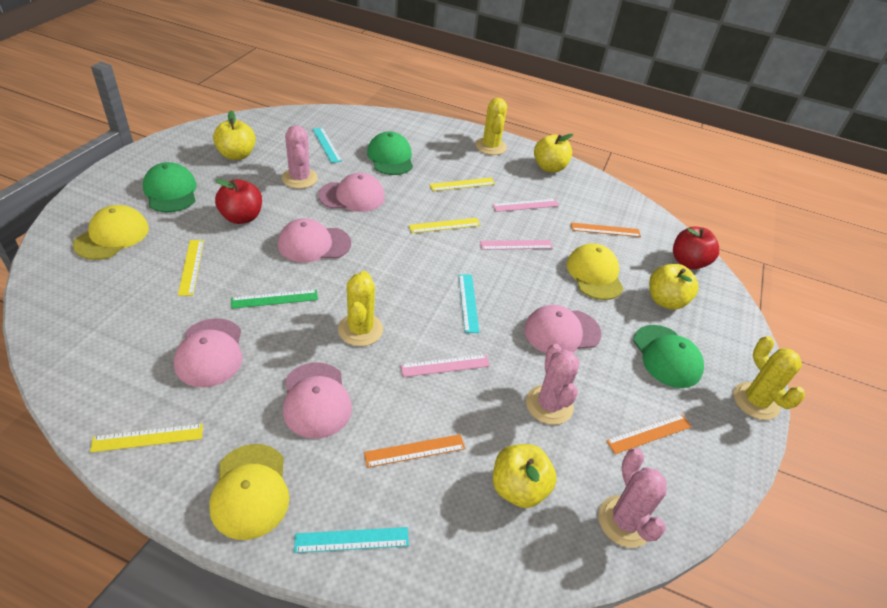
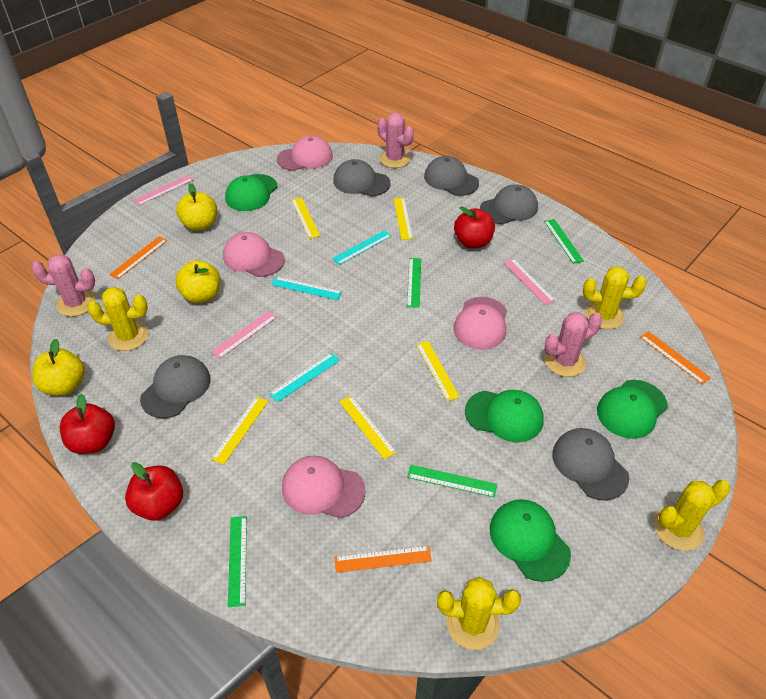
green cap: [143,162,197,212] [367,131,413,175] [633,325,704,388] = 3 -> [225,174,277,211] [465,390,544,442] [490,499,571,582] [597,380,668,439] = 4
green ruler: [231,290,318,309] = 1 -> [228,516,247,607] [407,258,421,308] [407,465,497,497] [544,219,584,264] = 4
grey cap: none = 0 -> [140,355,210,418] [333,159,390,197] [424,156,479,196] [480,184,538,224] [552,428,629,501] = 5
pink cap: [174,318,242,387] [278,218,351,263] [283,362,352,439] [318,173,385,212] [524,305,601,353] = 5 -> [223,232,285,277] [277,136,333,171] [282,456,366,518] [454,297,507,350] = 4
red apple: [215,179,262,224] [673,227,719,269] = 2 -> [60,394,115,454] [125,462,183,521] [454,206,495,248] = 3
yellow apple: [213,111,256,160] [493,444,557,508] [534,134,573,173] [649,264,698,310] = 4 -> [33,339,85,395] [175,261,220,303] [176,183,217,231] = 3
yellow cactus: [338,271,383,346] [475,98,507,155] [733,336,805,420] = 3 -> [87,287,149,351] [437,577,521,650] [583,266,646,329] [654,480,731,551] = 4
yellow cap: [73,205,149,260] [209,444,289,540] [566,243,623,300] = 3 -> none = 0
yellow ruler: [90,424,203,452] [178,240,204,296] [409,218,480,233] [429,178,495,191] = 4 -> [211,397,268,465] [291,197,320,239] [339,396,397,459] [394,198,413,240] [416,341,460,401] = 5

